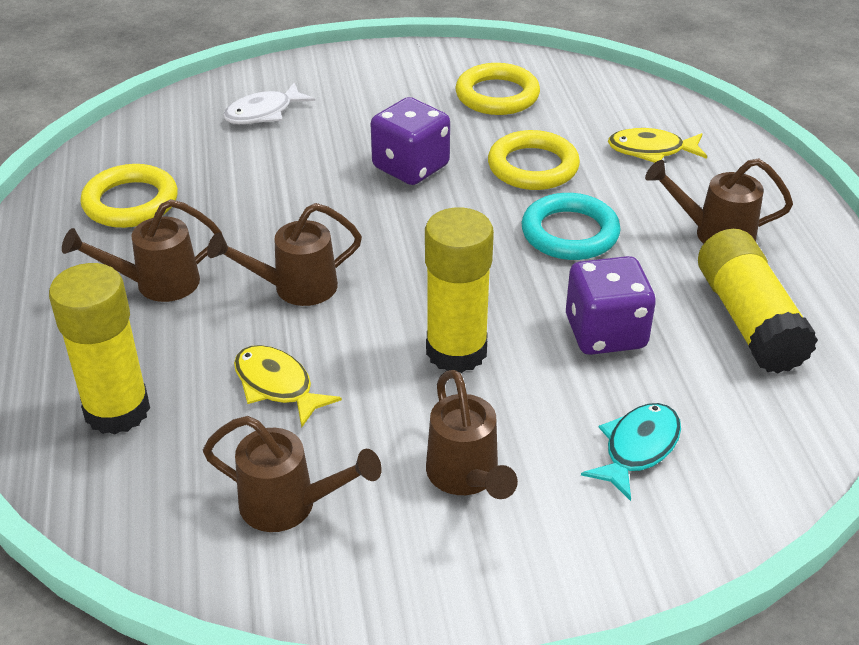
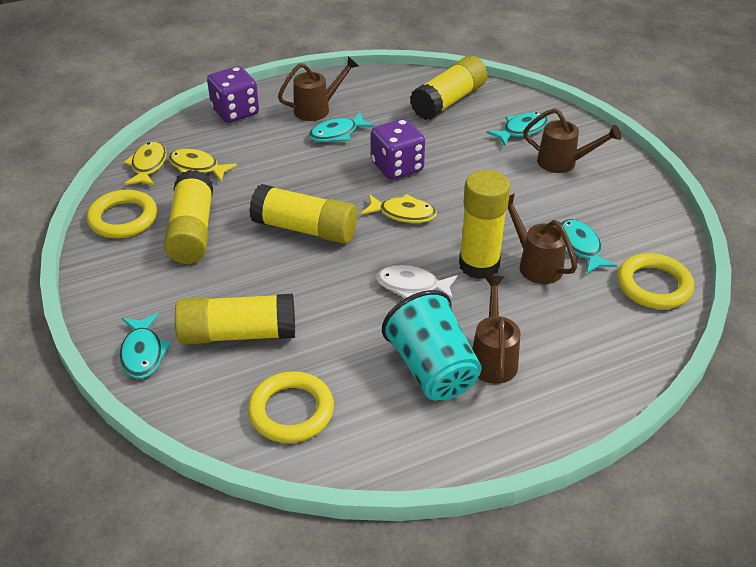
brown watering can: [62,199,222,302] [203,416,382,532] [207,203,362,306] [426,369,518,499] [645,158,793,244] = 5 -> [278,56,359,121] [472,276,520,384] [508,193,577,284] [523,108,622,173] = 4
turquoise cup: none = 0 -> [382,290,482,400] = 1
turquoise fish: [581,403,681,501] = 1 -> [119,313,172,379] [309,113,375,142] [486,112,548,146] [561,219,617,274] = 4
turquoise ring: [521,193,621,260] = 1 -> none = 0
yellow fish: [234,345,342,427] [608,128,707,163] = 2 -> [124,141,167,186] [168,149,237,181] [361,194,437,223] = 3
yellow glue stick: [49,263,150,435] [425,207,494,373] [698,229,818,374] = 3 -> [164,170,213,264] [175,294,295,344] [249,184,358,244] [410,56,487,120] [459,170,510,279] = 5

